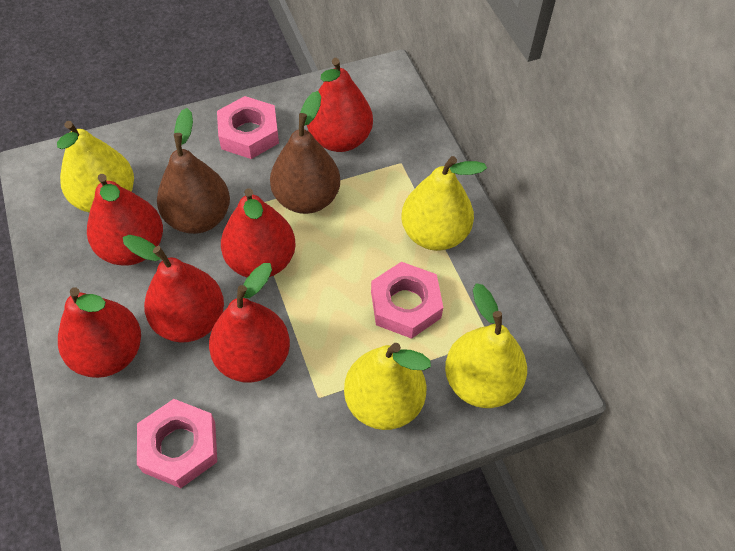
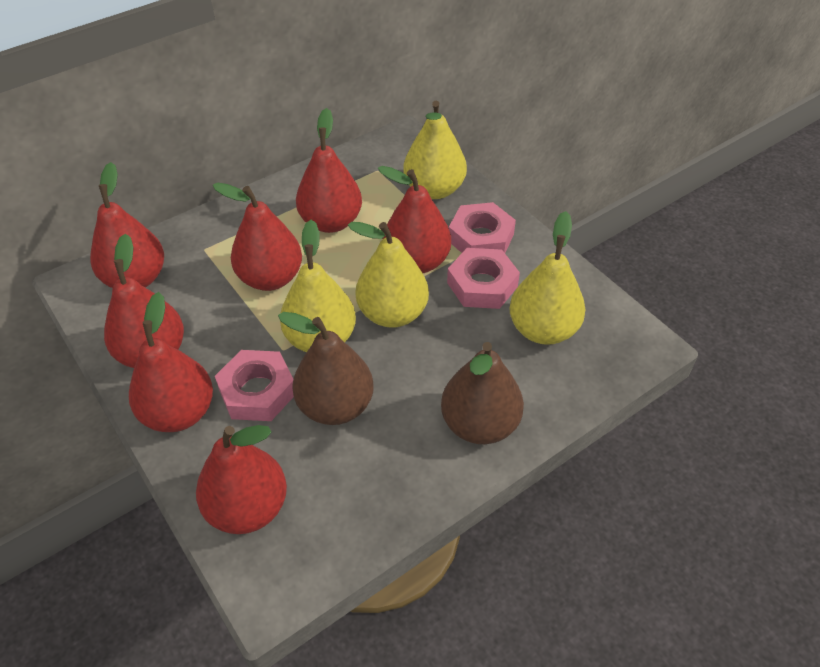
red pear: [58,287,141,378] [87,174,163,265] [123,234,224,343] [209,263,290,383] [221,188,296,278] [307,58,373,152] = 6 -> [90,162,164,288] [104,234,184,368] [129,292,213,432] [196,425,287,534] [213,183,302,291] [296,108,362,233] [378,166,451,273] = 7

